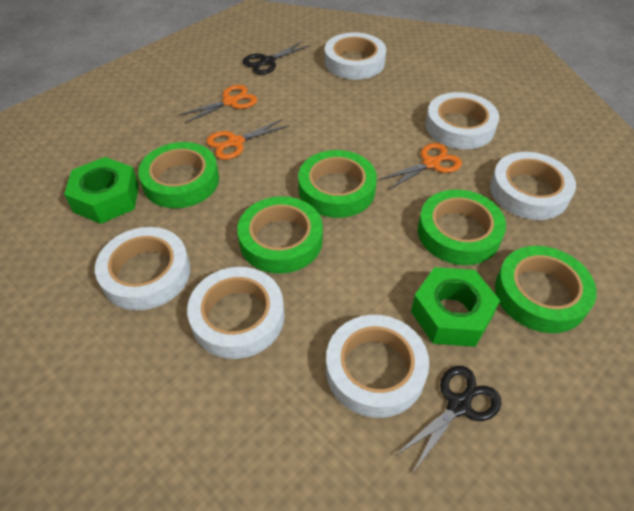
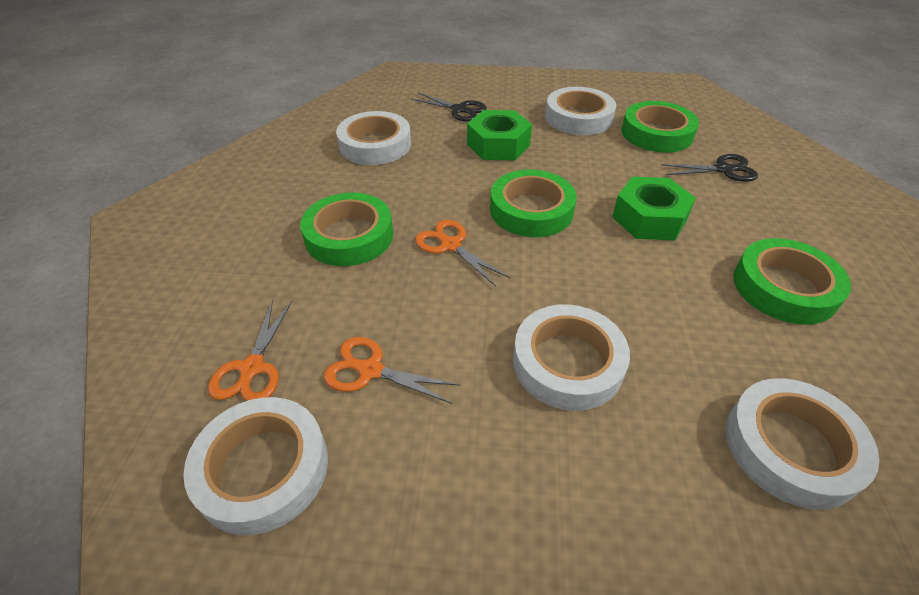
green tape: [138,142,219,208] [237,196,323,274] [298,150,377,218] [418,190,506,265] [495,246,597,333] = 5 -> [300,192,393,266] [490,170,577,237] [621,101,699,153] [733,238,851,325] = 4
white tape: [95,227,190,310] [187,267,284,359] [325,33,386,80] [326,315,429,418] [425,92,499,149] [490,152,576,220] = 6 -> [183,397,328,535] [336,111,411,165] [513,304,630,411] [545,87,616,135] [726,378,879,509] = 5

